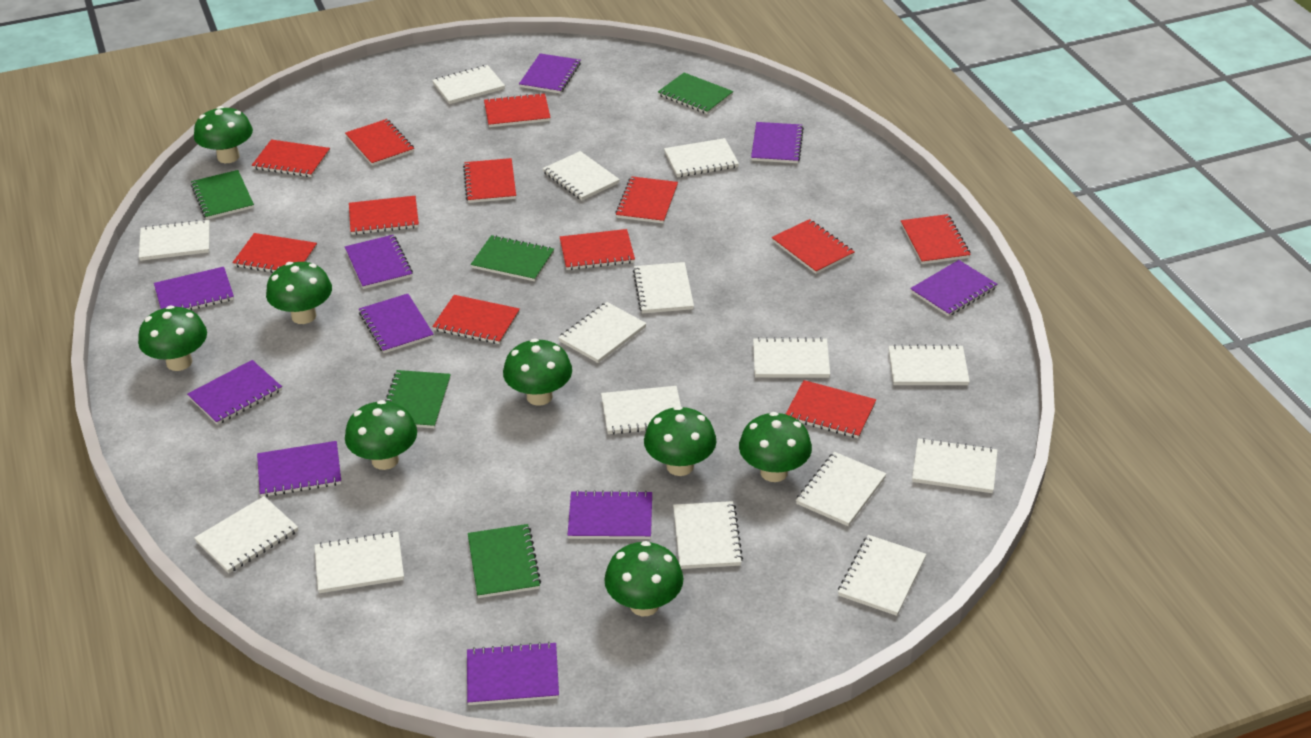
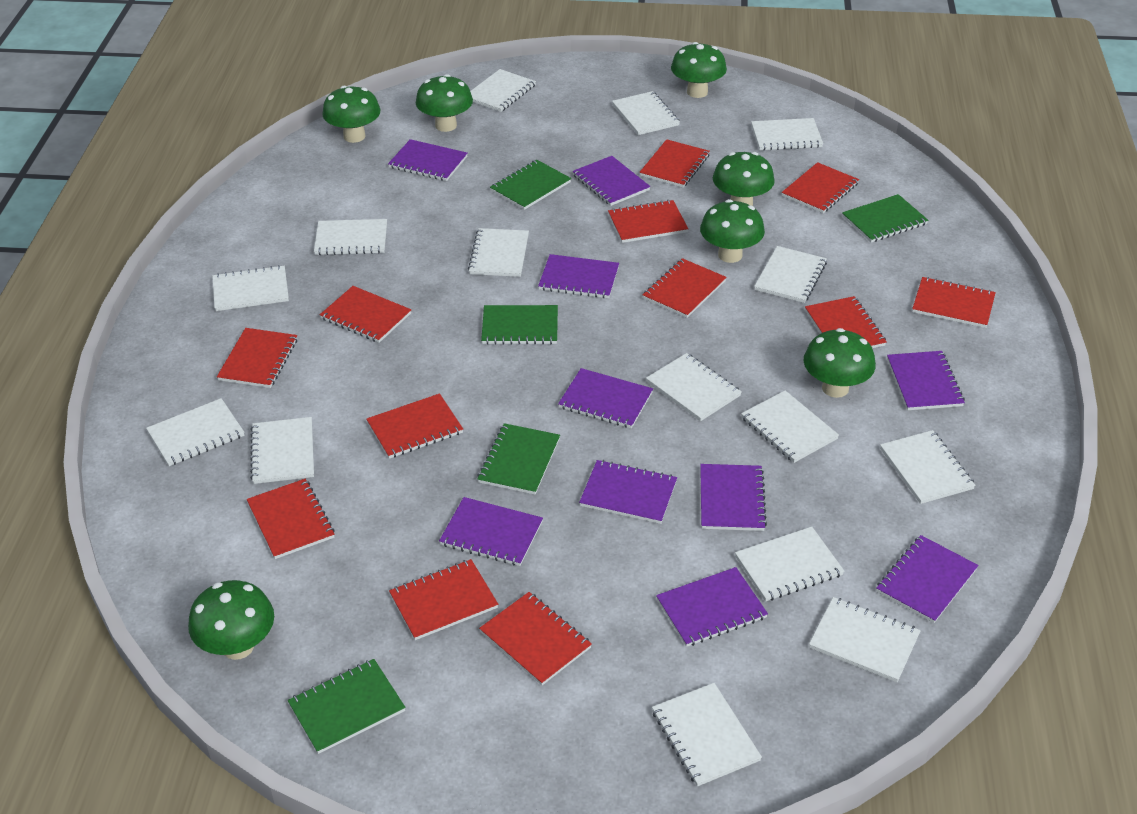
green mushroom: [138,305,207,371] [194,106,253,163] [266,262,332,324] [345,400,417,470] [503,338,572,406] [604,541,683,616] [644,406,716,476] [739,412,812,482] = 8 -> [188,580,274,660] [322,86,381,143] [416,74,473,132] [671,42,727,98] [700,199,765,263] [713,152,775,206] [804,328,876,398] = 7

